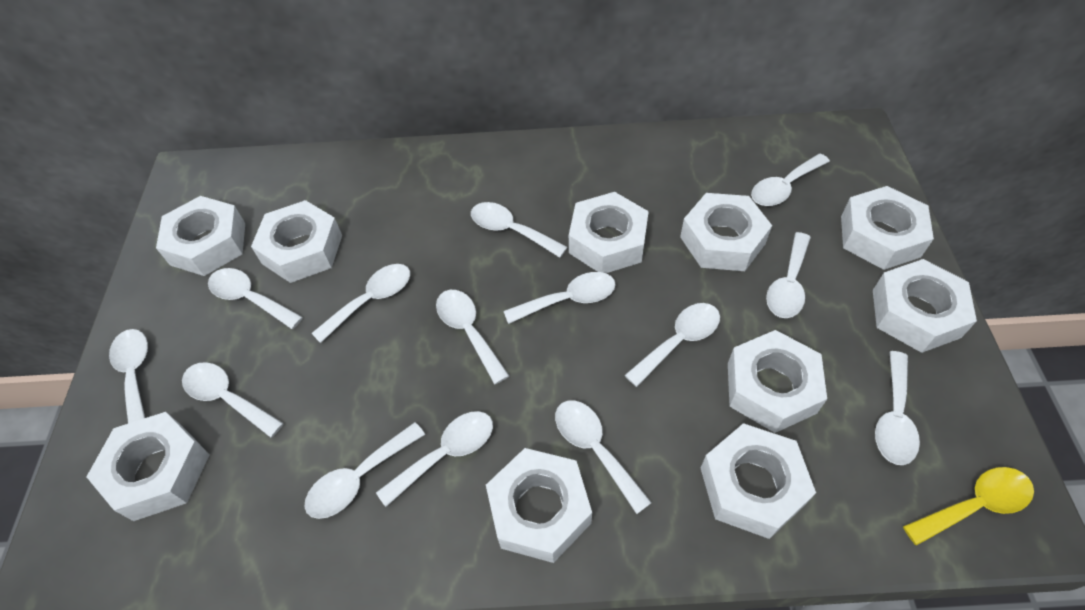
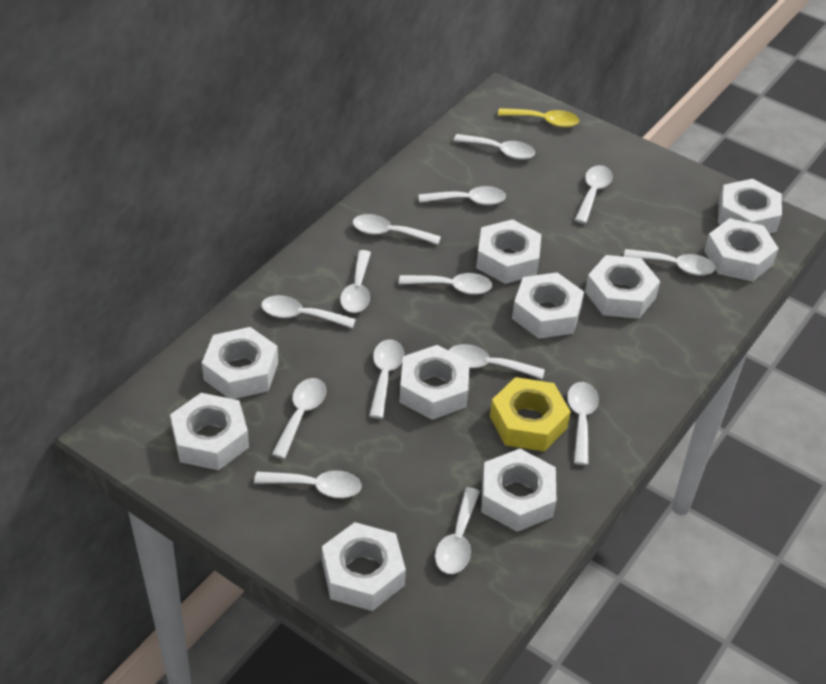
yellow nut: none = 0 -> [490,377,571,452] = 1

